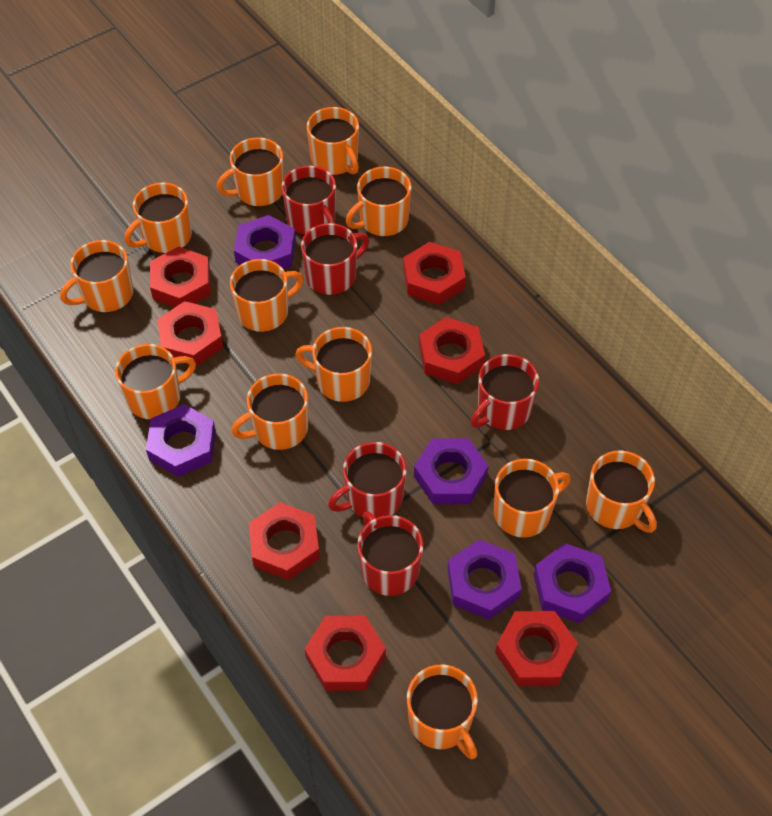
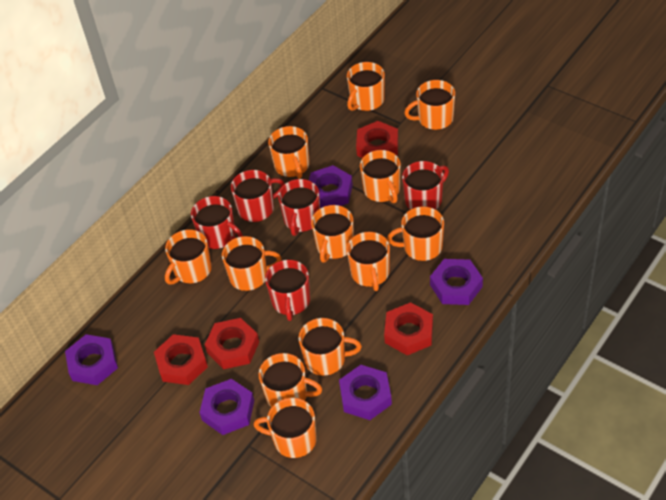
red nut: [150,246,211,307] [157,301,223,367] [249,502,320,580] [305,615,386,691] [403,242,466,305] [419,317,485,384] [495,611,578,686] = 7 -> [154,334,208,385] [205,318,259,369] [356,121,398,158] [384,302,433,355] = 4

